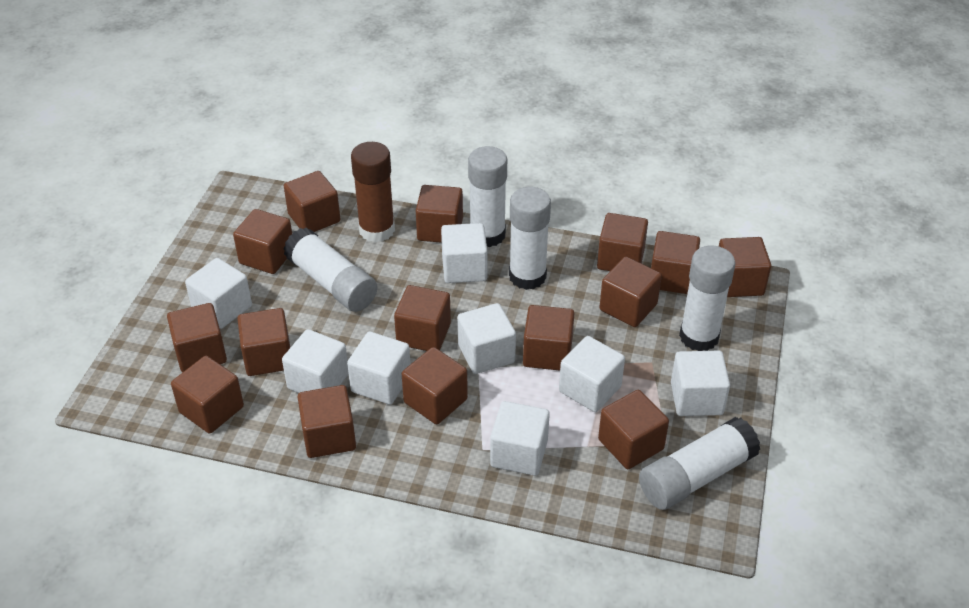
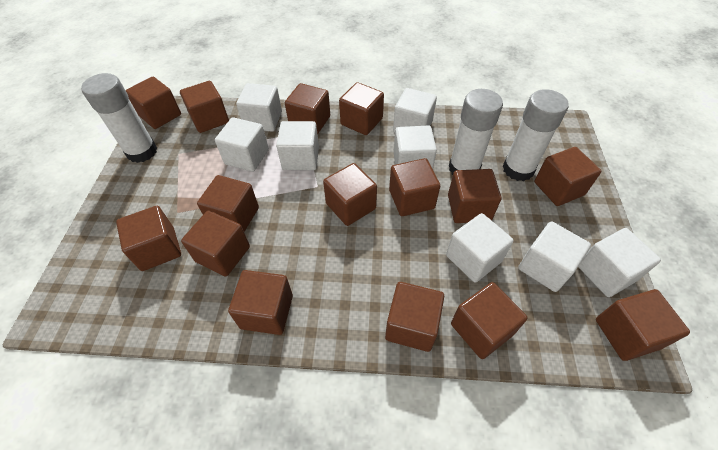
brown glue stick: [351,142,395,242] = 1 -> none = 0
white glue stick: [283,228,377,312] [468,146,507,247] [509,187,551,290] [639,417,760,510] [679,246,735,351] = 5 -> [81,73,157,163] [449,89,503,175] [503,89,569,181] = 3

